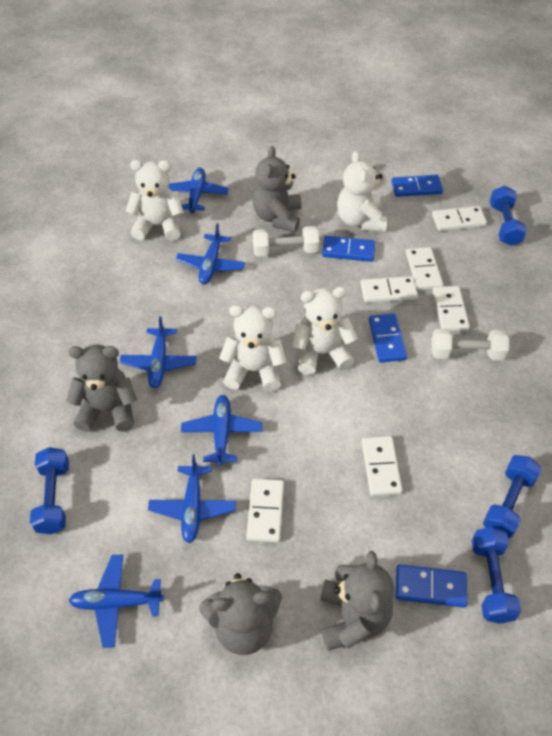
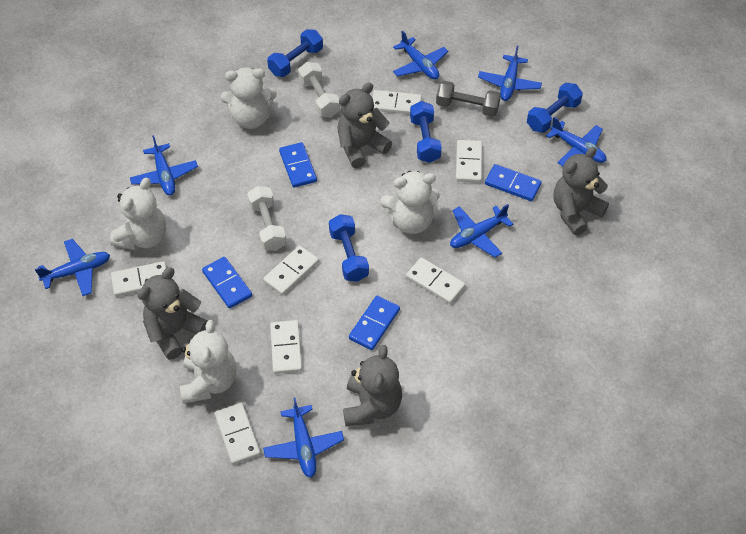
blue plane: [69,555,164,648] [119,316,197,388] [148,454,236,543] [168,168,229,213] [176,223,245,284] [181,395,262,466] = 6 -> [35,239,110,296] [130,135,198,195] [263,397,344,478] [393,31,448,80] [450,204,513,258] [478,46,542,101] [546,117,606,166] = 7
grey dumbbell: none = 0 -> [436,81,501,117] = 1
white domino: [246,478,284,542] [360,276,418,303] [362,436,402,496] [406,247,443,290] [432,206,487,231] [433,286,470,331] = 6 -> [111,261,167,297] [214,403,261,465] [263,245,319,296] [270,320,302,374] [372,90,422,114] [406,257,465,304] [456,140,482,183] = 7

